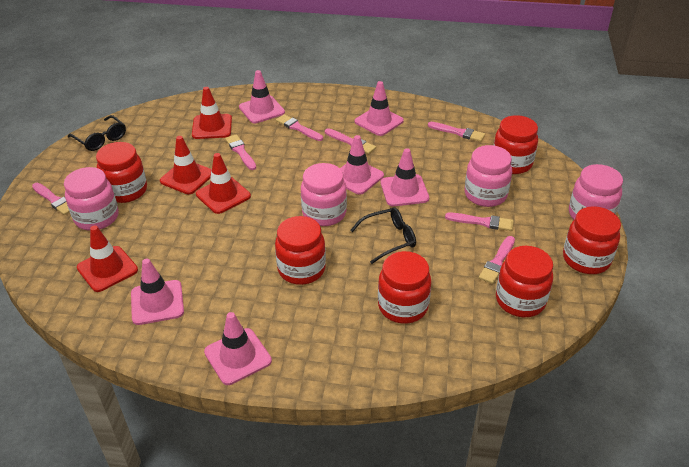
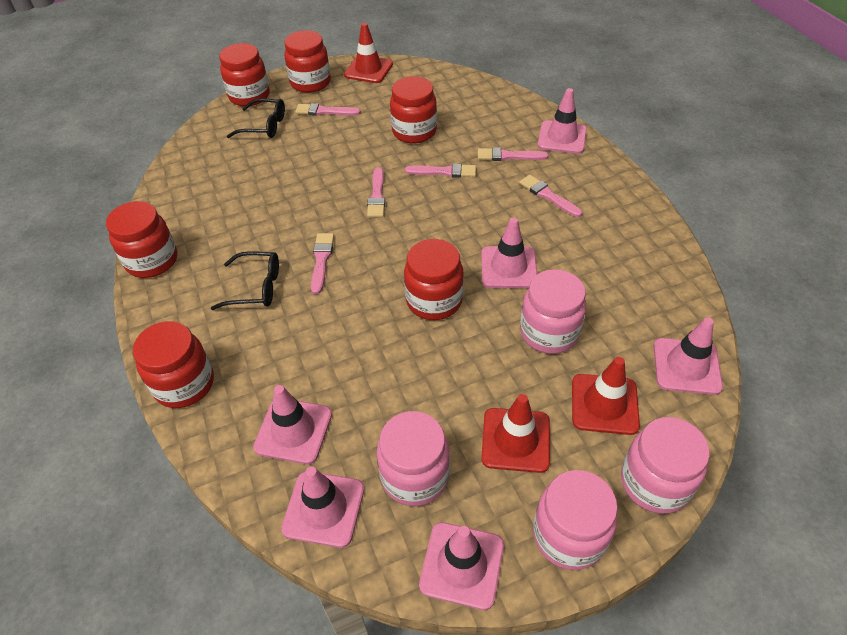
pink brush: [32,183,70,215] [225,134,256,170] [276,114,323,141] [325,128,376,154] [428,122,485,142] [445,213,514,231] [479,236,515,284] = 7 -> [295,103,361,116] [311,233,334,294] [367,167,385,218] [405,163,476,178] [478,147,549,161] [519,175,582,217] = 6
red traffic cone: [77,225,138,292] [160,136,212,194] [192,87,232,139] [196,153,251,214] = 4 -> [344,23,393,83] [481,394,550,473] [572,357,640,435] = 3

